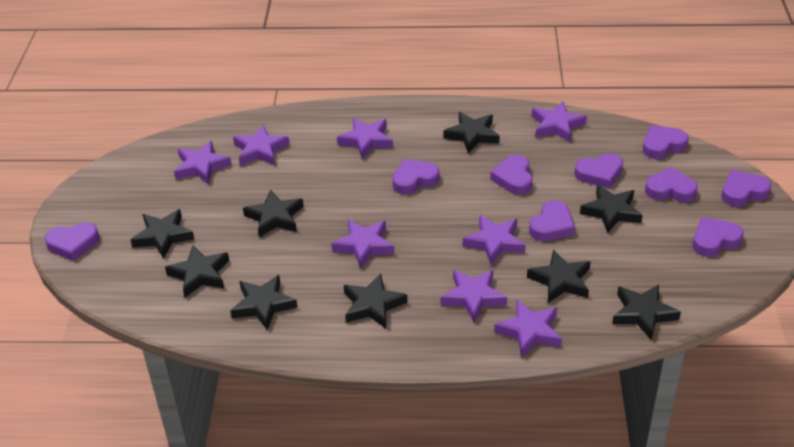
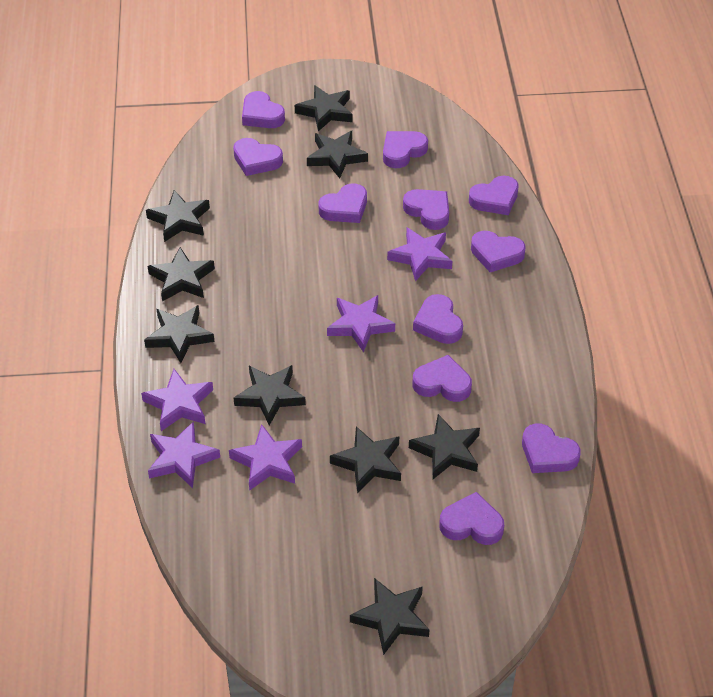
purple heart: [44,222,100,261] [392,159,440,194] [490,155,533,195] [529,201,575,241] [575,153,623,189] [643,125,689,159] [645,167,698,202] [692,217,744,257] [721,170,771,207] = 9 -> [233,138,283,176] [242,91,285,128] [318,184,367,223] [383,131,428,168] [403,189,449,230] [412,355,472,402] [413,294,463,344] [439,492,504,545] [469,176,519,215] [471,231,526,272] [522,423,581,473] = 11
purple star: [174,141,232,185] [233,124,290,166] [332,219,394,268] [337,118,393,159] [441,270,507,323] [463,215,526,265] [494,300,562,357] [532,101,587,142] = 8 -> [141,369,213,431] [148,421,220,488] [229,424,302,491] [327,295,395,352] [387,227,452,282] = 5

